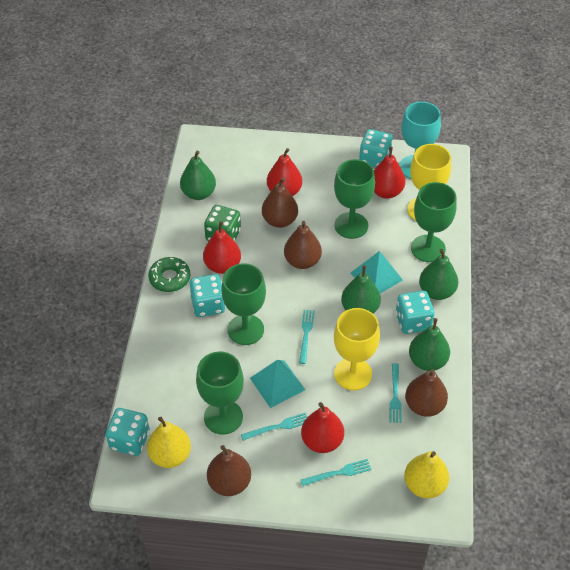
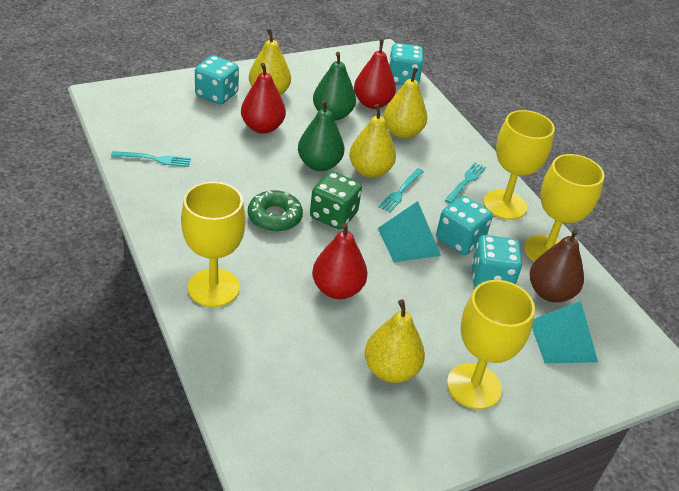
brown pear: [207,445,251,496] [262,177,298,228] [284,221,322,269] [405,369,448,417] = 4 -> [530,229,584,303] = 1
green goblet: [196,352,244,435] [221,263,266,345] [334,159,375,239] [411,182,457,262] = 4 -> none = 0
green pear: [180,151,216,200] [341,265,381,314] [409,318,450,371] [419,249,458,300] = 4 -> [298,100,344,171] [313,52,356,120] = 2
red pear: [203,221,241,274] [267,148,302,196] [301,402,344,453] [374,147,405,199] = 4 -> [241,63,286,134] [312,222,368,299] [354,40,396,109] = 3
turquoise fork: [241,413,307,441] [299,310,315,364] [300,459,371,486] [389,363,402,423] = 4 -> [111,151,191,167] [378,168,424,212] [445,163,486,204] = 3
turquoise goblet: [399,102,441,179] = 1 -> none = 0
yellow goblet: [334,308,380,390] [407,144,451,220] = 2 -> [181,182,246,307] [447,280,535,410] [483,110,555,220] [525,154,605,262] = 4
yellow pear: [147,417,191,468] [404,451,449,499] = 2 -> [249,28,291,95] [349,104,396,178] [365,299,425,383] [384,68,427,139] = 4

